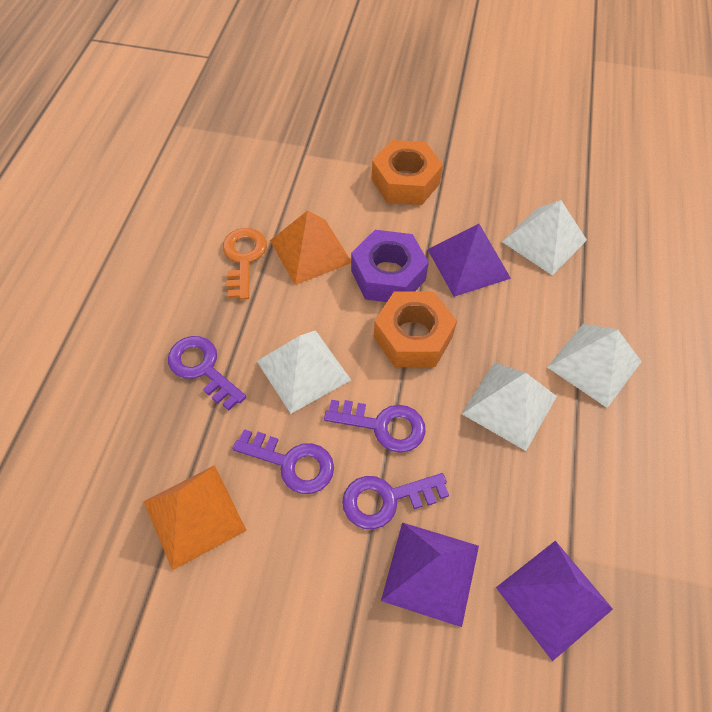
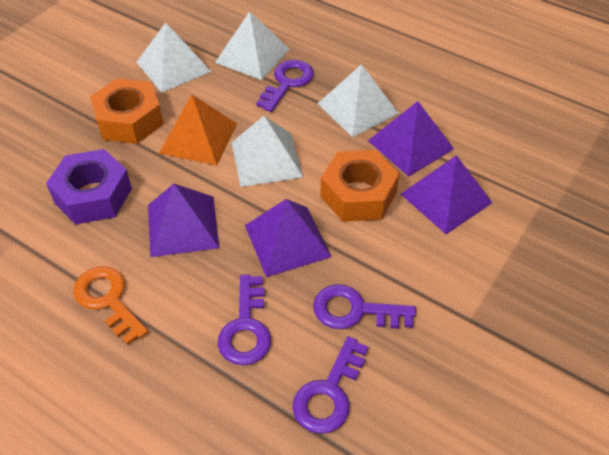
orange pyramid: [143,465,247,571] [270,210,351,285] = 2 -> [159,94,237,166] = 1
purple pyramid: [381,522,479,627] [427,224,511,297] [496,541,613,661] = 3 -> [148,184,219,257] [245,199,332,277] [368,101,454,177] [401,155,492,234] = 4

